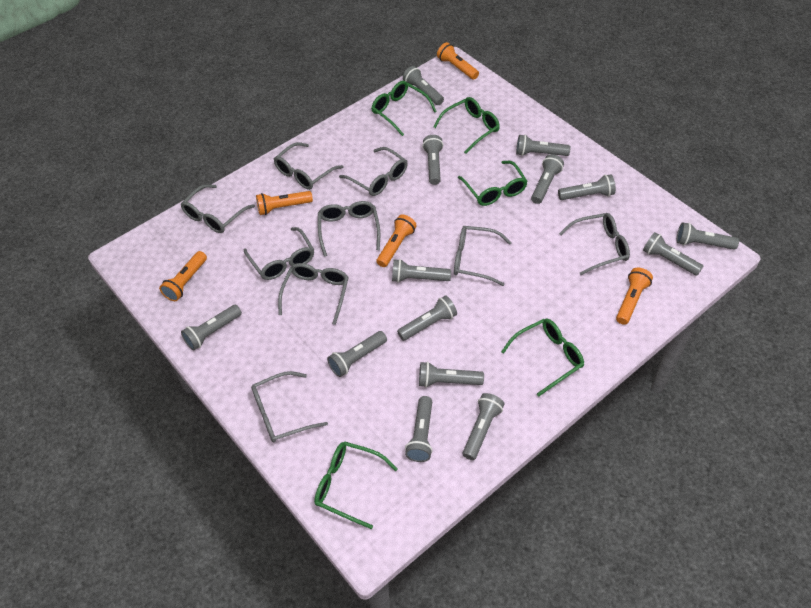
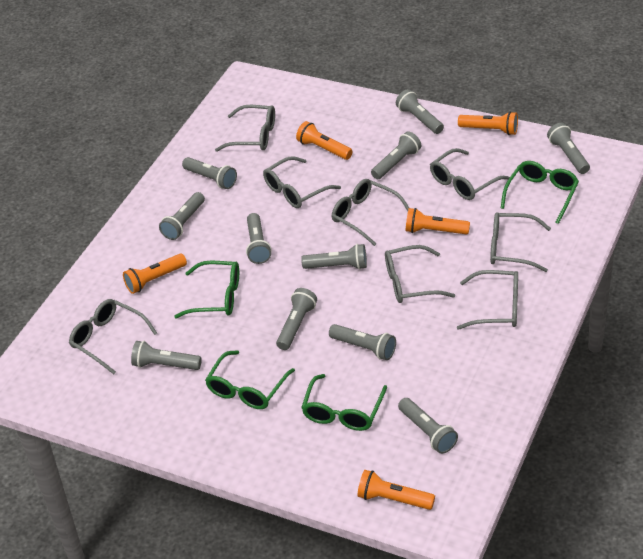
green glasses: [314,441,398,529] [372,81,437,136] [433,97,500,154] [458,161,528,206] [501,318,584,397] = 5 -> [174,261,239,319] [205,350,295,409] [301,374,387,431] [501,161,579,224] = 4
grey flashlight: [181,305,242,350] [327,331,387,377] [392,259,451,283] [397,295,457,341] [403,66,444,105] [405,396,433,462] [419,362,484,387] [422,135,443,185] [463,393,504,460] [516,135,571,156] [531,154,564,204] [558,174,616,200] [643,232,703,276] [677,222,739,250] = 14 -> [131,341,202,370] [159,192,205,240] [182,157,237,189] [246,213,271,264] [276,288,317,350] [301,244,367,270] [329,324,396,360] [371,131,421,180] [396,89,444,134] [398,398,458,454] [547,123,590,174] = 11
grey glasses: [181,184,255,233] [244,227,314,280] [251,371,328,443] [274,142,344,190] [278,263,349,325] [318,201,380,257] [339,147,408,196] [454,226,512,286] [559,213,630,275] = 9 -> [69,299,157,374] [215,105,275,152] [263,156,341,208] [332,179,409,246] [385,245,455,303] [430,148,509,200] [457,270,518,330] [490,212,551,272] = 8

